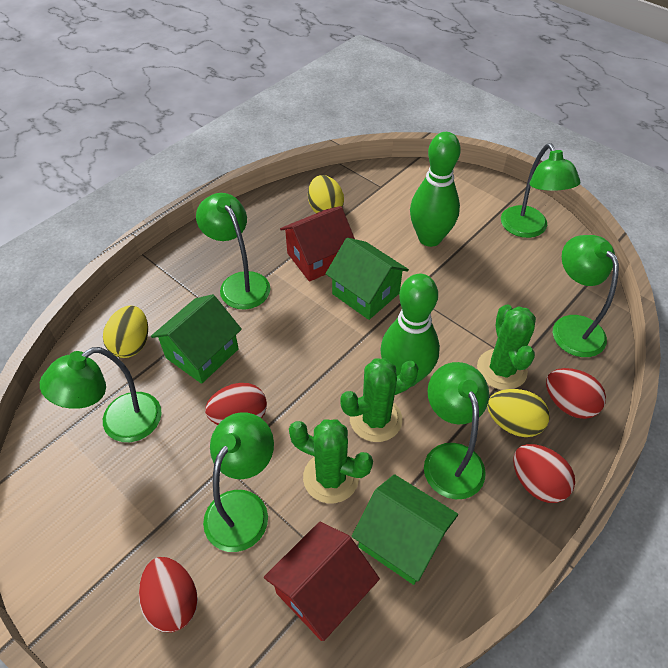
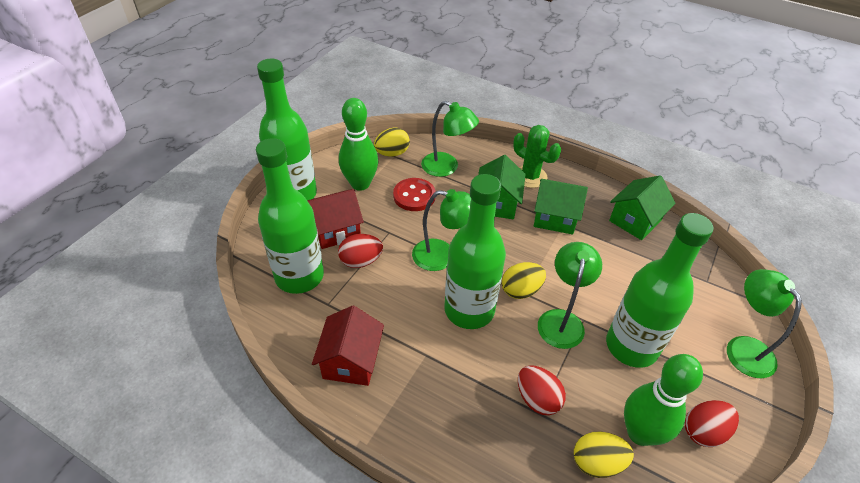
green bottle: none = 0 -> [256,138,324,294] [257,59,317,200] [444,174,506,329] [606,213,714,368] = 4
green cactus: [289,419,373,503] [340,358,418,442] [477,305,536,390] = 3 -> [513,125,561,188] = 1
green lamp: [40,347,162,442] [196,193,270,309] [203,412,274,552] [424,362,489,499] [501,143,580,238] [553,235,619,357] = 6 -> [412,189,471,271] [421,101,479,177] [538,242,602,349] [727,269,802,378] = 4
red button: none = 0 -> [393,178,436,211] = 1
red egg: [139,557,198,632] [205,383,267,425] [513,444,575,503] [546,368,606,419] = 4 -> [338,234,383,268] [518,365,566,415] [685,400,739,447] = 3

